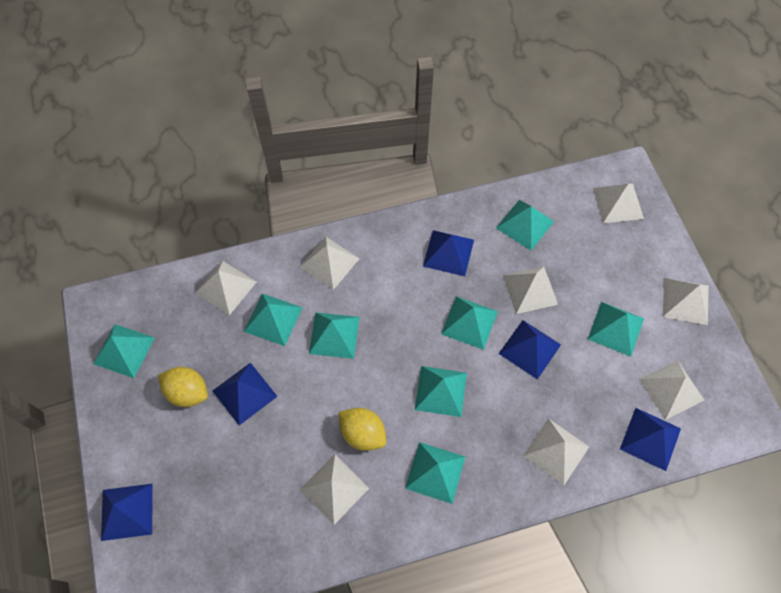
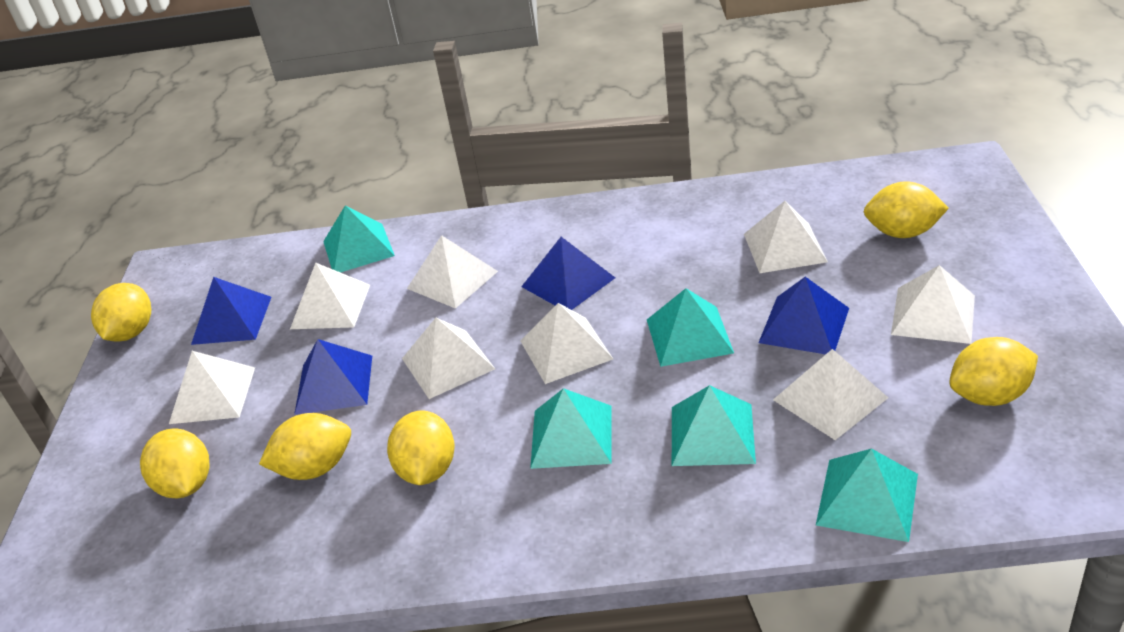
blue pyramid: [101,484,153,541] [213,363,278,426] [423,230,474,276] [499,320,561,379] [620,408,681,471] = 5 -> [191,277,271,345] [294,339,372,415] [521,237,615,310] [759,277,849,354] = 4
turquoise pyramid: [93,324,155,378] [244,294,303,346] [309,313,360,359] [405,442,465,504] [415,366,467,417] [441,296,498,350] [496,200,554,251] [588,302,644,356] = 8 -> [323,205,395,273] [530,388,612,469] [647,288,734,367] [672,385,756,466] [816,448,918,542] = 5
yellow lemon: [158,367,208,407] [338,408,386,451] = 2 -> [91,283,151,342] [140,428,210,498] [259,413,351,480] [387,410,455,485] [864,181,949,238] [949,337,1038,406] = 6

